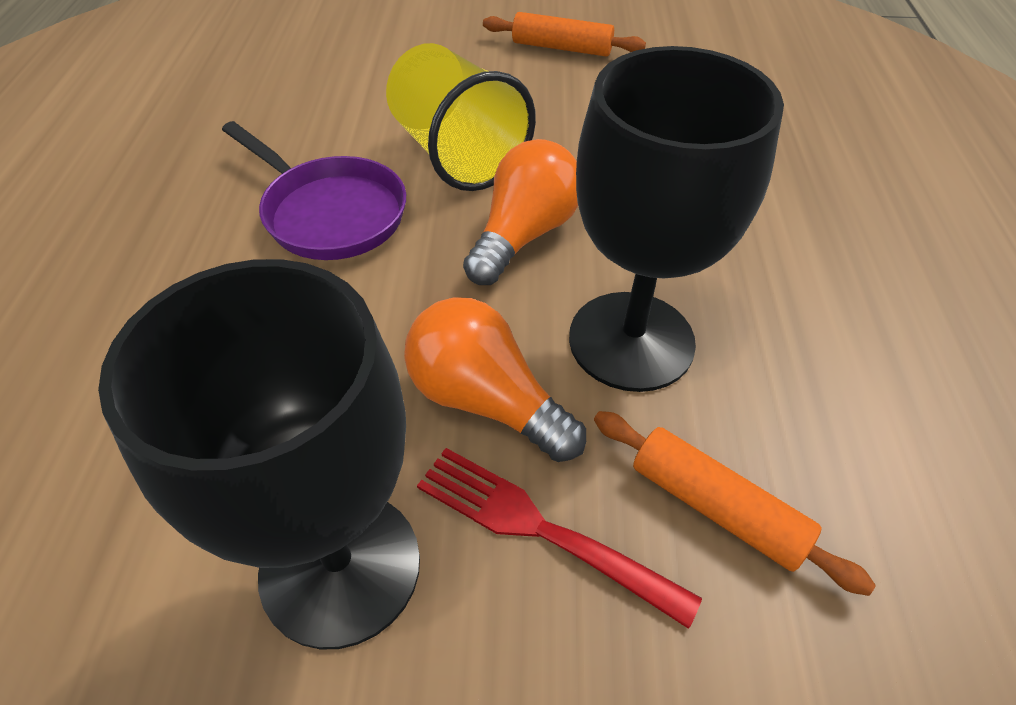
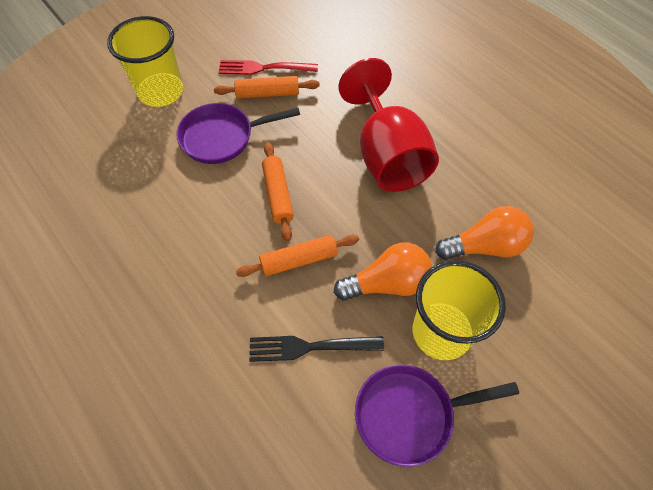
black fork: none = 0 -> [249,336,384,362] = 1
black goblet: [98,259,420,650] [569,46,784,392] = 2 -> none = 0
orange rolling pin: [483,12,646,56] [594,411,876,596] = 2 -> [214,76,320,99] [236,235,359,277] [262,142,294,241] = 3
purple pan: [222,121,406,260] = 1 -> [177,103,300,164] [355,364,519,467] = 2
red goblet: none = 0 -> [339,58,439,192] = 1
yellow cup: [386,43,536,191] = 1 -> [107,16,183,107] [413,260,506,360] = 2

